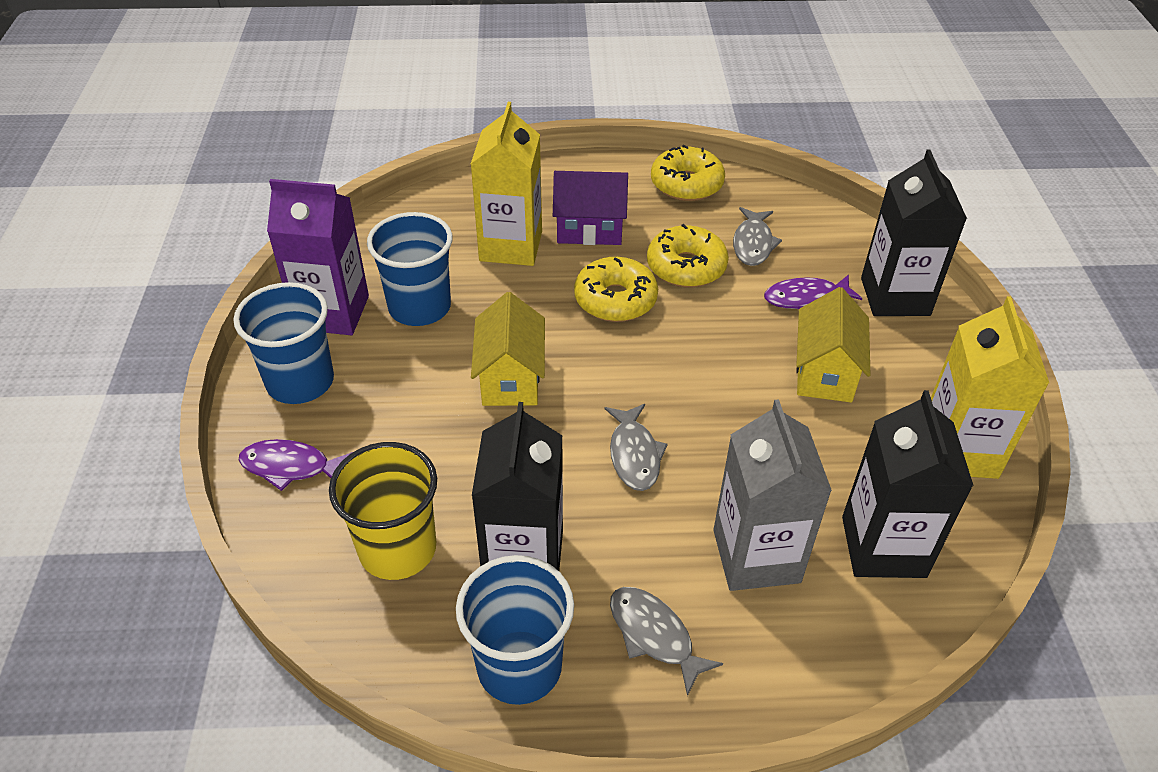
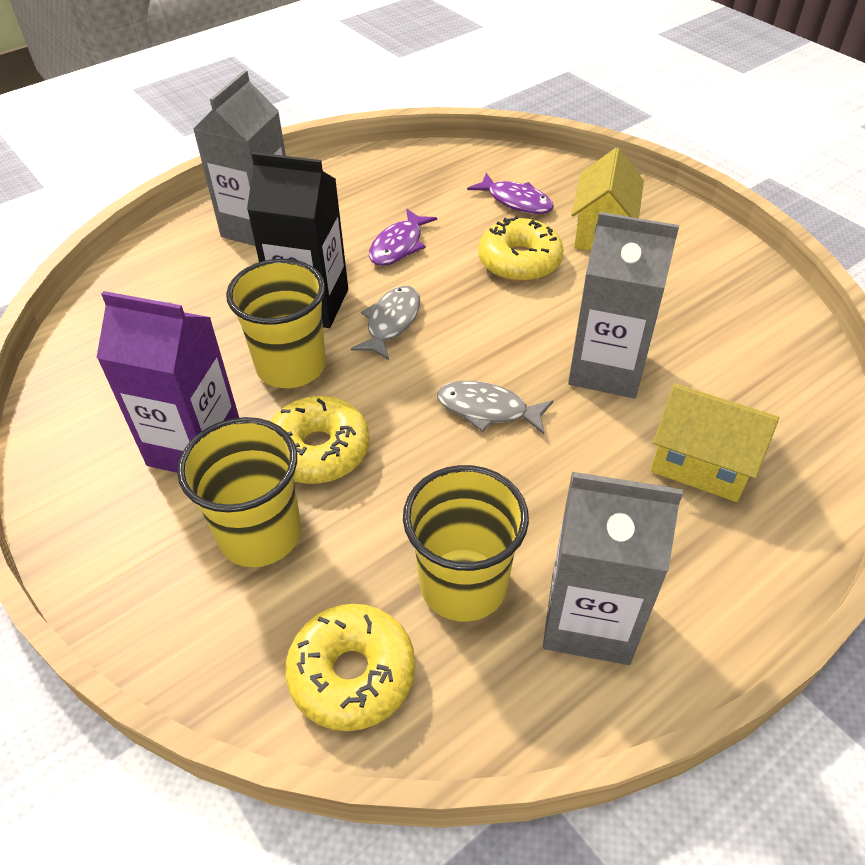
black carton: [472,402,563,571] [842,390,974,578] [861,149,967,316] = 3 -> [247,152,348,328] = 1
blue cup: [233,282,334,404] [367,212,452,326] [456,555,574,705] = 3 -> none = 0
grey carton: [713,399,832,591] = 1 -> [193,70,286,246] [543,472,683,665] [568,212,679,399] = 3
grey fish: [604,404,668,491] [610,587,723,696] [733,207,782,266] = 3 -> [351,286,420,360] [437,381,553,434] = 2
purple house: [553,171,628,245] = 1 -> none = 0
yellow carton: [471,102,542,266] [931,296,1049,479] = 2 -> none = 0
yellow cup: [329,442,437,580] = 1 -> [177,417,301,567] [226,259,326,388] [403,465,529,622] = 3

